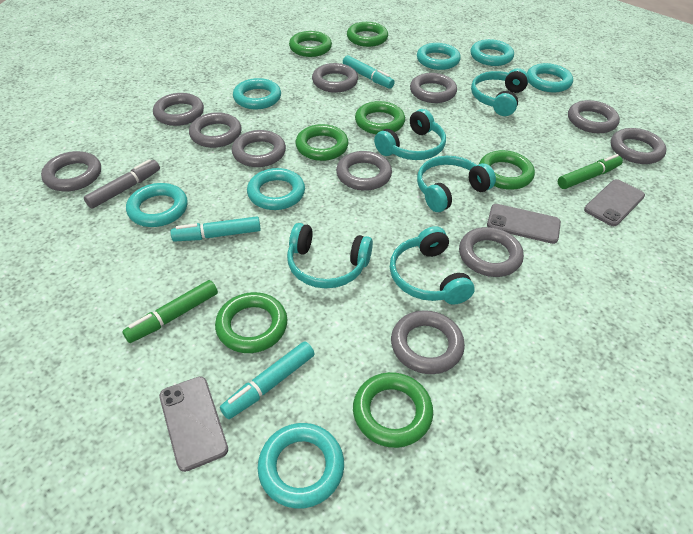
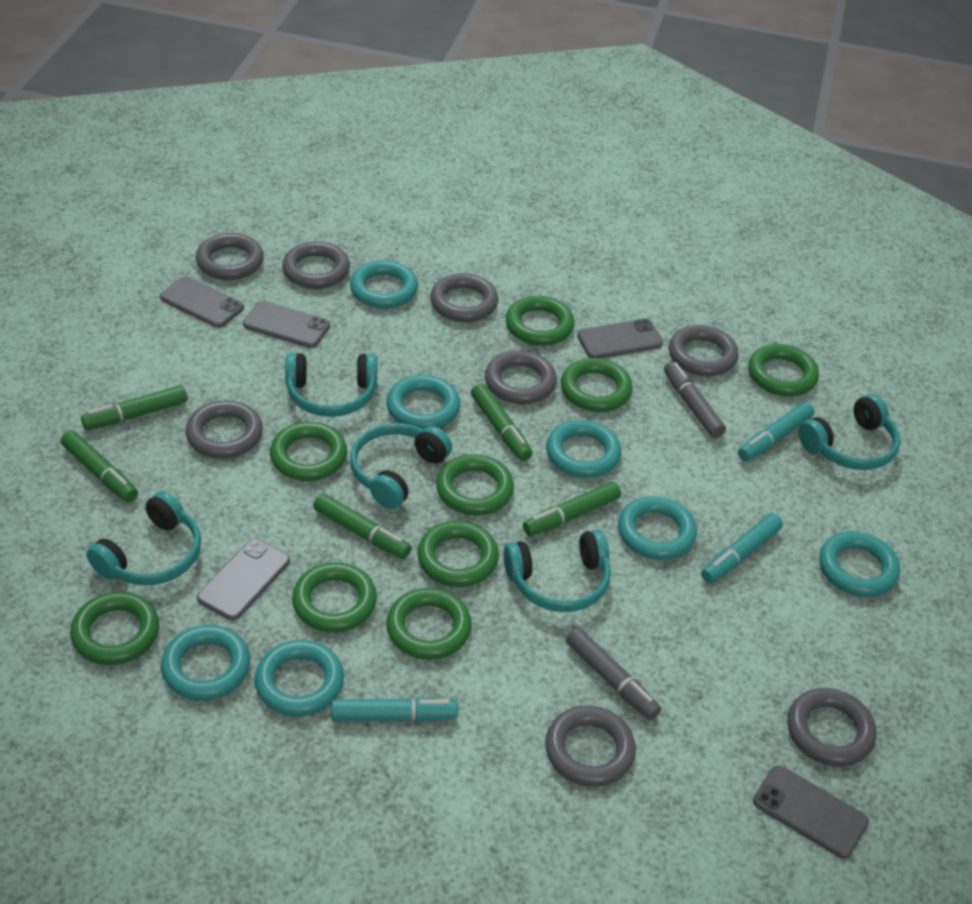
green marker: [122,280,218,343] [558,154,623,189] = 2 -> [61,431,138,502] [81,385,188,430] [313,493,411,559] [471,383,533,461] [523,482,621,536] = 5
green ring: [215,292,287,353] [289,31,332,57] [296,124,348,161] [347,22,388,47] [353,372,433,448] [355,101,405,134] [479,150,535,190] = 7 -> [70,592,159,665] [270,422,347,481] [292,562,377,633] [386,588,472,660] [417,521,499,587] [436,454,514,515] [506,296,574,346] [561,358,633,412] [748,344,819,396] = 9
grey marker: [84,159,160,209] = 1 -> [566,628,661,720] [664,362,726,438] = 2
grey phone: [159,377,228,472] [487,204,561,244] [584,179,645,226] = 3 -> [160,276,244,328] [197,539,290,620] [243,301,330,348] [577,319,663,359] [753,765,869,859] = 5
grey ring: [41,151,101,192] [153,93,204,126] [189,112,242,148] [232,130,286,167] [312,63,358,93] [336,151,392,191] [391,310,465,374] [410,73,457,103] [459,227,524,277] [568,100,620,133] [611,128,666,164] = 11 -> [186,400,263,459] [196,233,264,280] [282,242,350,289] [430,273,498,322] [485,351,557,404] [545,706,636,787] [669,325,739,377] [787,688,876,767] = 8

